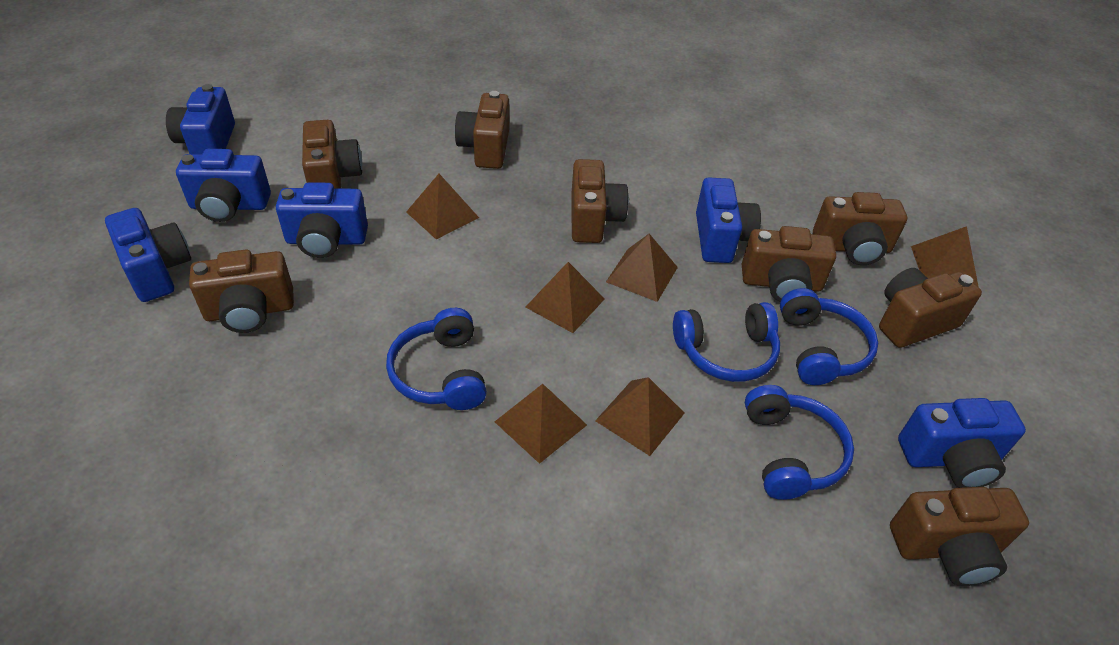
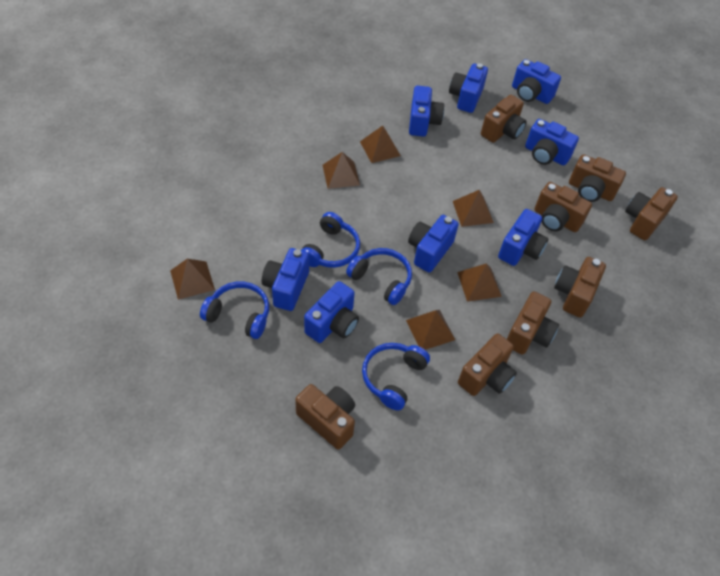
blue camera: [105,208,191,302] [166,84,235,154] [176,149,271,222] [276,182,368,258] [696,177,761,263] [898,398,1026,488] = 6 -> [262,248,309,311] [304,281,359,343] [408,215,459,273] [409,86,444,137] [449,63,488,113] [498,209,549,266] [512,59,561,104] [525,119,579,165] = 8

